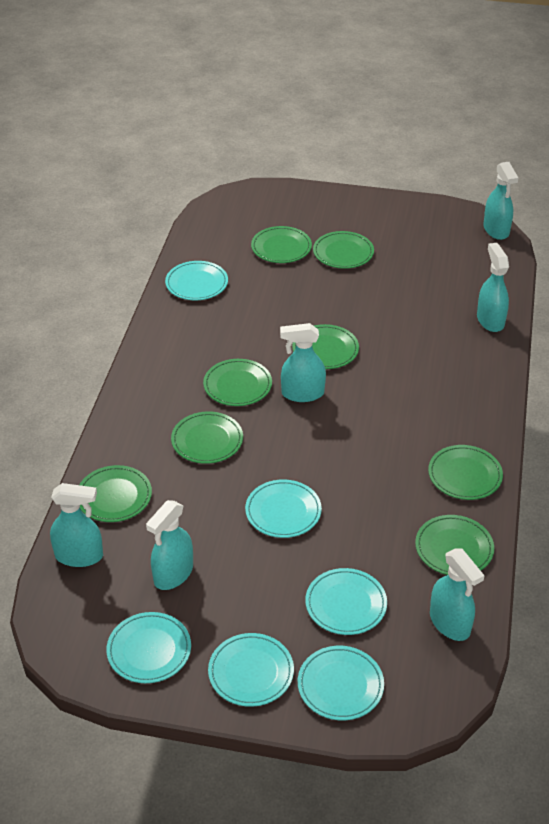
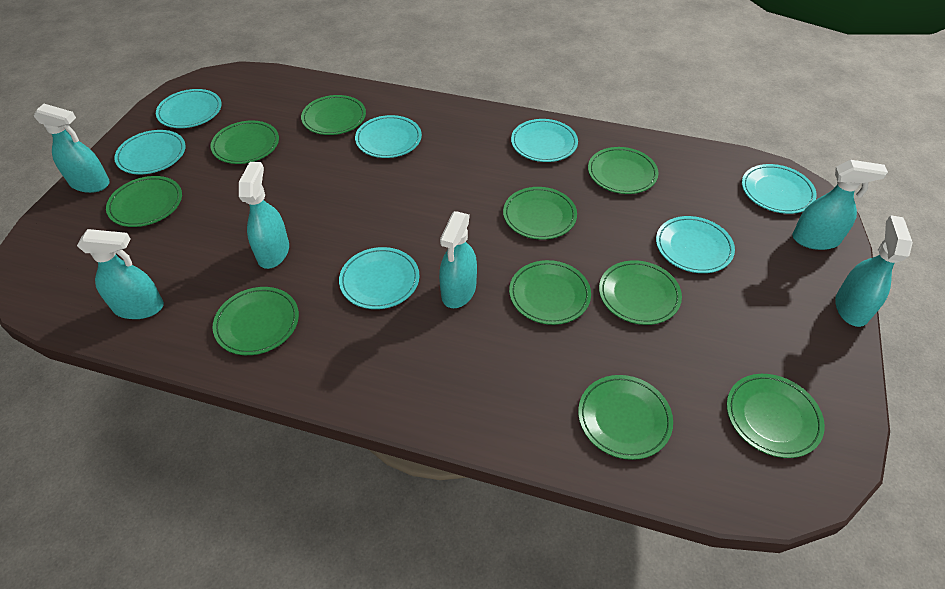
green plate: [79,465,152,522] [171,411,243,464] [203,359,272,406] [251,226,312,263] [292,324,359,369] [313,231,374,269] [415,515,494,575] [428,445,503,500] = 8 -> [106,176,182,227] [211,121,279,164] [213,287,299,355] [301,95,366,135] [503,187,577,240] [509,260,591,325] [578,375,673,460] [588,147,659,194] [599,260,682,325] [727,374,825,458] = 10
turquoise plate: [106,612,191,683] [165,261,228,300] [208,633,294,707] [245,479,322,538] [298,646,384,720] [305,568,387,635] = 6 -> [114,130,185,175] [156,89,222,128] [339,247,420,309] [355,115,422,158] [511,119,578,162] [656,216,735,273] [742,164,817,214] = 7

